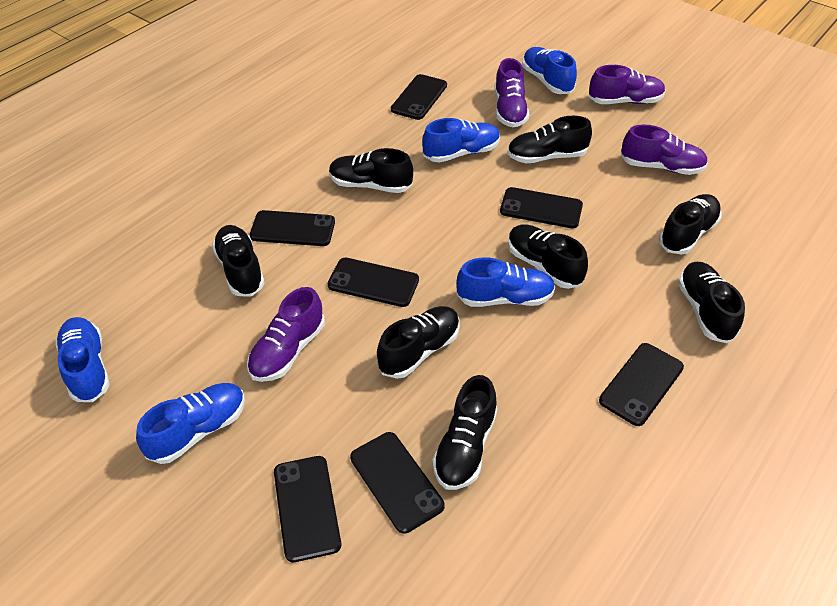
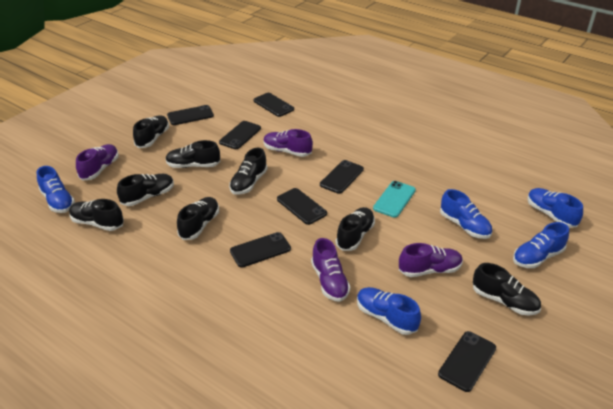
turquoise phone: none = 0 -> [373,181,416,218] = 1

